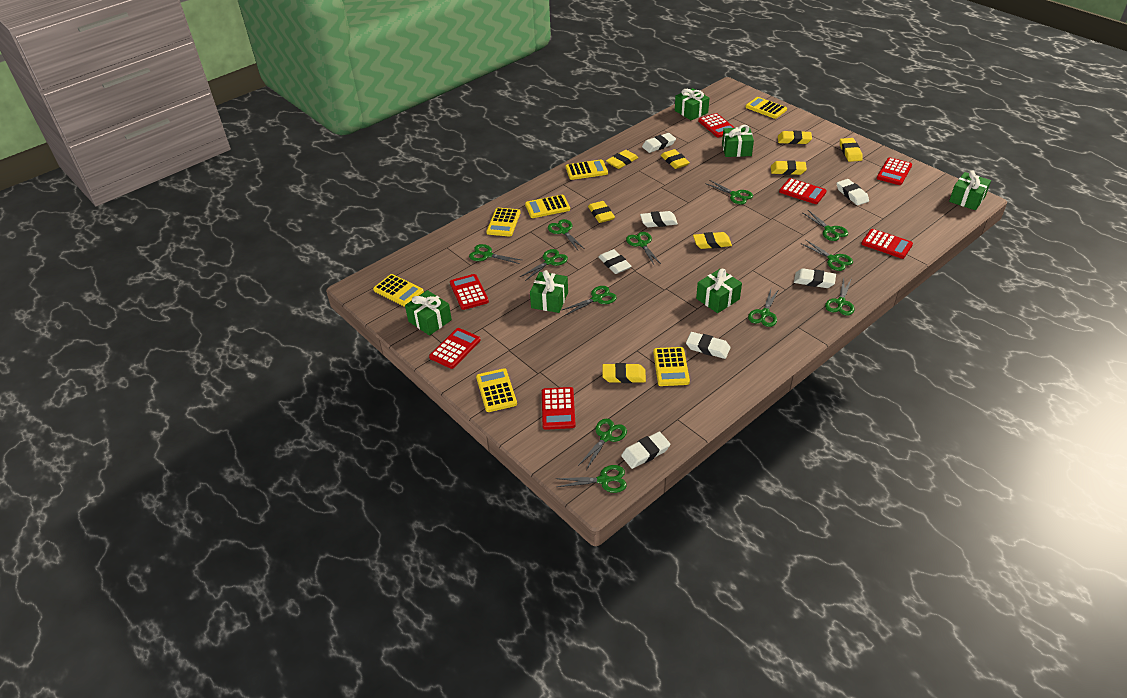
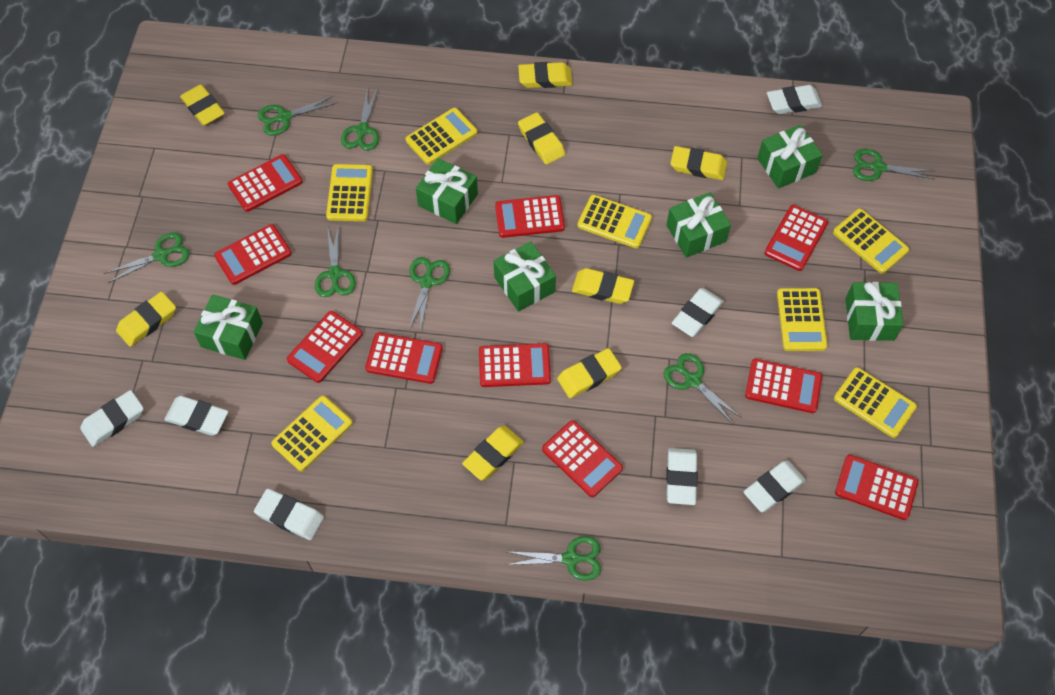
green scissors: [469,244,521,264] [520,249,568,281] [548,219,583,250] [556,465,627,493] [562,286,617,316] [578,419,627,470] [626,232,661,266] [705,180,753,205] [748,289,779,327] [800,239,853,271] [803,210,848,241] [825,278,854,315] = 12 -> [104,232,190,283] [258,96,336,136] [315,224,356,297] [341,87,379,150] [408,257,450,332] [506,536,601,581] [664,353,742,424] [853,149,935,181] = 8
red calculator: [429,328,481,369] [450,274,489,310] [542,387,576,430] [698,113,735,137] [779,178,827,204] [861,229,913,259] [877,157,912,185] = 7 -> [214,224,292,285] [228,154,303,212] [287,311,363,383] [365,333,443,384] [479,343,551,387] [495,195,565,238] [542,420,623,497] [745,359,822,413] [764,205,828,271] [835,455,918,520] = 10

